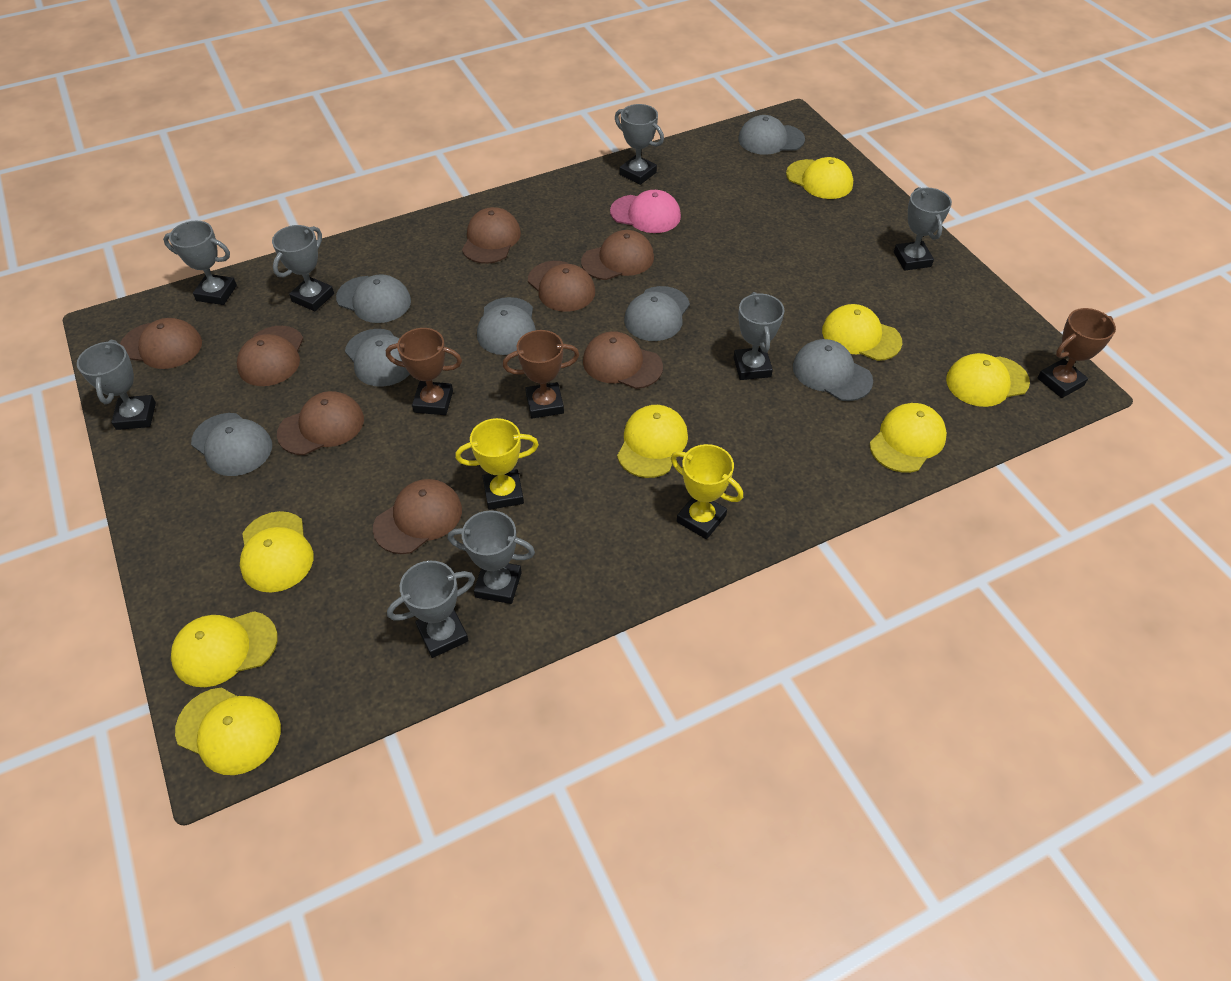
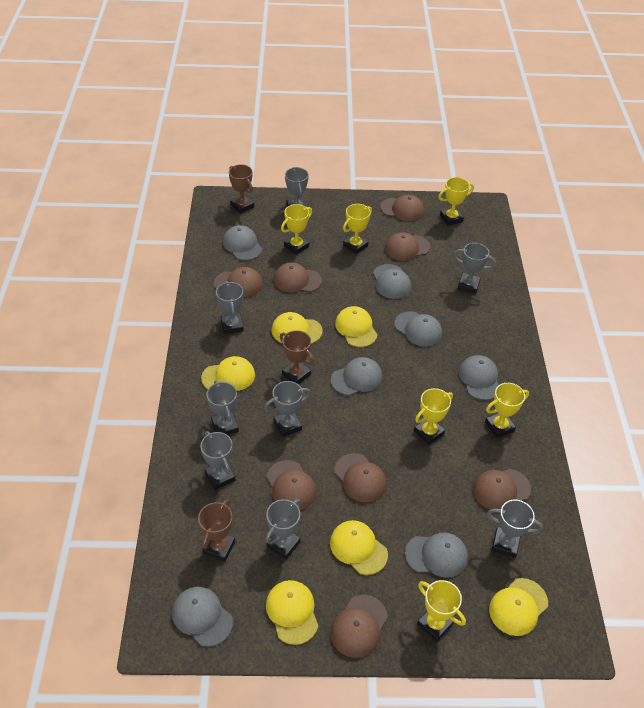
pink cap: [610,190,681,233] = 1 -> none = 0
yellow cap: [171,611,278,687] [175,687,281,775] [240,511,313,593] [617,405,688,478] [786,157,853,199] [822,304,902,361] [870,403,947,473] [946,353,1030,407] = 8 -> [201,356,255,391] [266,580,318,645] [272,312,323,344] [330,520,388,575] [335,306,378,347] [489,578,548,636] = 6
yellow trophy: [455,418,539,510] [671,444,743,539] = 2 -> [281,204,312,255] [343,204,372,254] [414,388,453,445] [417,580,466,642] [438,177,474,226] [485,383,529,438] = 6

